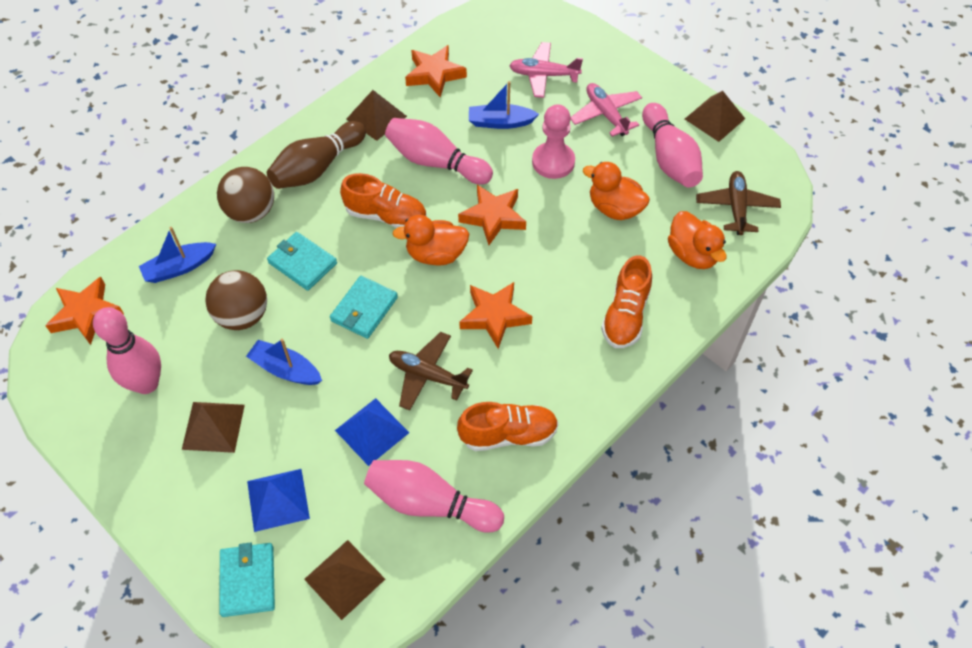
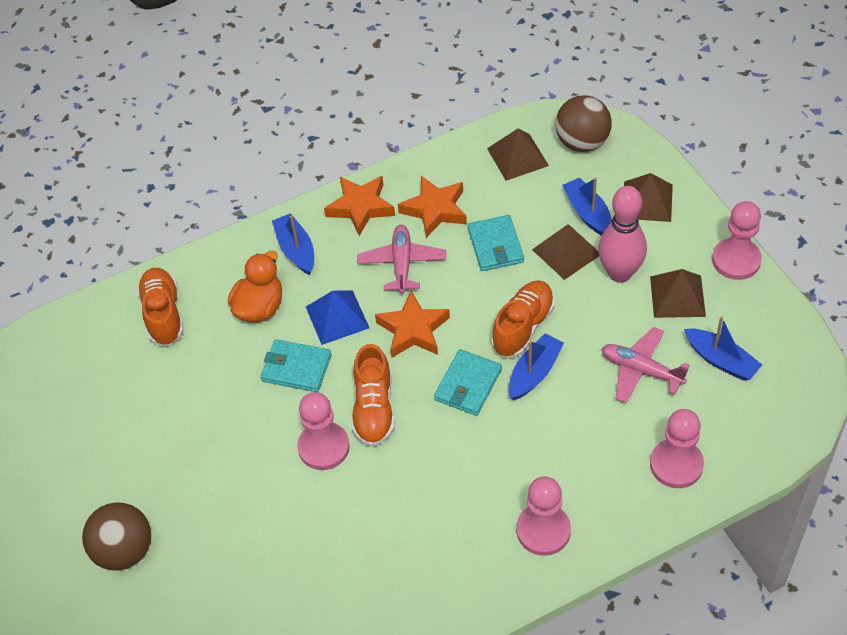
blue boat: [139,227,216,283] [246,339,322,385] [469,81,539,129] = 3 -> [272,213,314,275] [508,333,564,400] [562,178,612,236] [684,316,762,381] = 4
blue pyramid: [247,469,310,532] [335,398,409,466] = 2 -> [306,290,369,345] = 1
brown bowling pin: [267,121,366,189] = 1 -> none = 0
brown plane: [389,332,473,411] [696,171,781,235] = 2 -> none = 0
orange duck: [392,215,469,265] [583,162,650,220] [668,211,727,269] = 3 -> [228,251,282,322] = 1
orange star: [45,277,124,345] [405,45,467,97] [458,185,526,245] [459,282,532,349] = 4 -> [324,176,395,236] [375,291,450,358] [398,176,467,238] = 3
pink bowling pin: [93,307,161,394] [364,460,504,533] [385,118,493,184] [642,103,703,188] = 4 -> [598,186,647,283] = 1
pink pawn: [532,104,575,179] = 1 -> [297,392,350,470] [517,476,571,556] [650,409,704,488] [712,201,762,280] = 4

